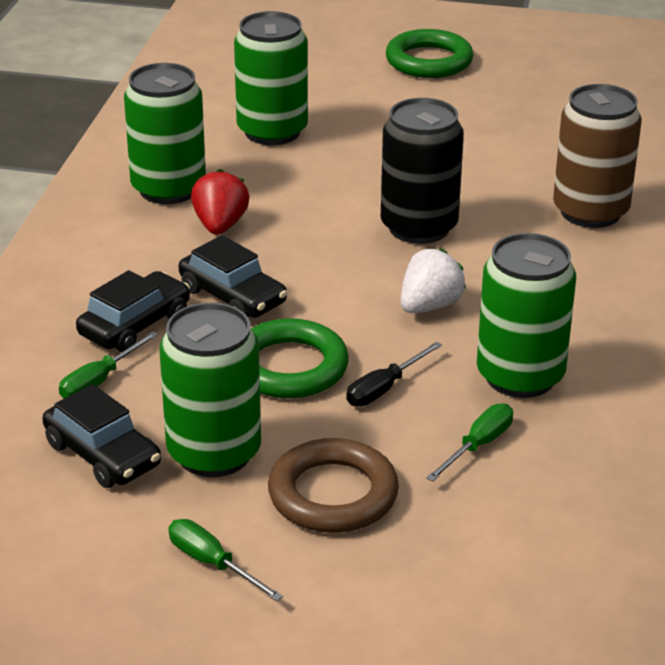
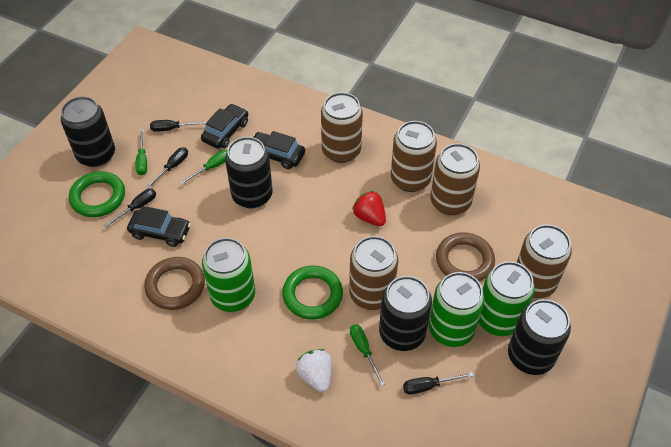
black can: [381,98,464,244] = 1 -> [61,96,115,167] [225,137,273,208] [379,276,432,351] [508,299,571,375] = 4
black screwdriver: [346,342,442,406] = 1 -> [103,188,156,228] [146,147,188,189] [150,120,207,132] [403,372,473,394] = 4
brown can: [553,84,642,228] = 1 -> [321,92,363,163] [349,236,398,310] [391,121,437,192] [430,143,480,215] [516,224,572,298] = 5
brown ring: [268,438,399,533] = 1 -> [144,257,205,310] [436,232,495,281] = 2
green can: [124,63,206,204] [159,303,261,477] [234,11,308,145] [477,233,576,398] = 4 -> [202,238,255,312] [429,272,485,347] [479,261,535,336] = 3

